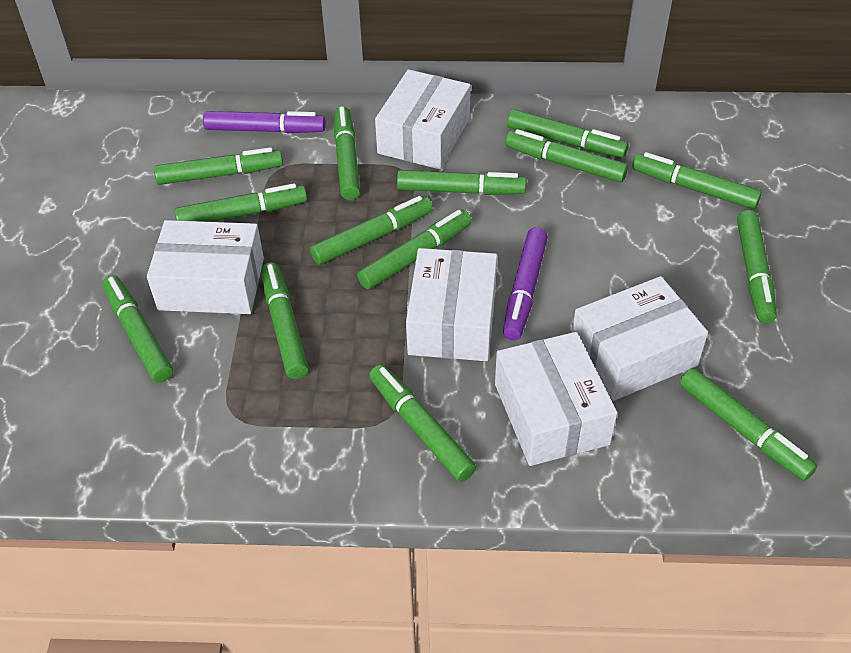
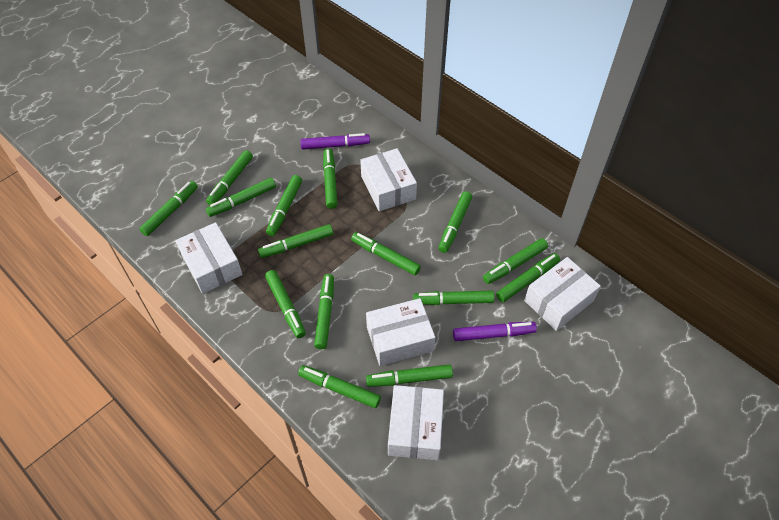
green marker: [102,275,173,383] [154,147,283,185] [174,183,307,222] [261,262,308,379] [310,196,433,265] [334,106,360,200] [357,210,472,290] [369,364,476,482] [397,170,526,195] [505,129,628,182] [507,109,629,158] [632,152,762,209] [679,368,817,481] [737,210,777,323] = 14 -> [139,181,198,236] [206,150,253,205] [206,178,276,217] [258,224,333,258] [265,270,306,338] [266,175,302,236] [298,365,381,408] [314,274,334,349] [323,149,337,209] [351,232,421,275] [366,364,453,387] [413,291,494,305] [438,191,472,253] [483,238,548,284] [496,253,560,302] = 15

